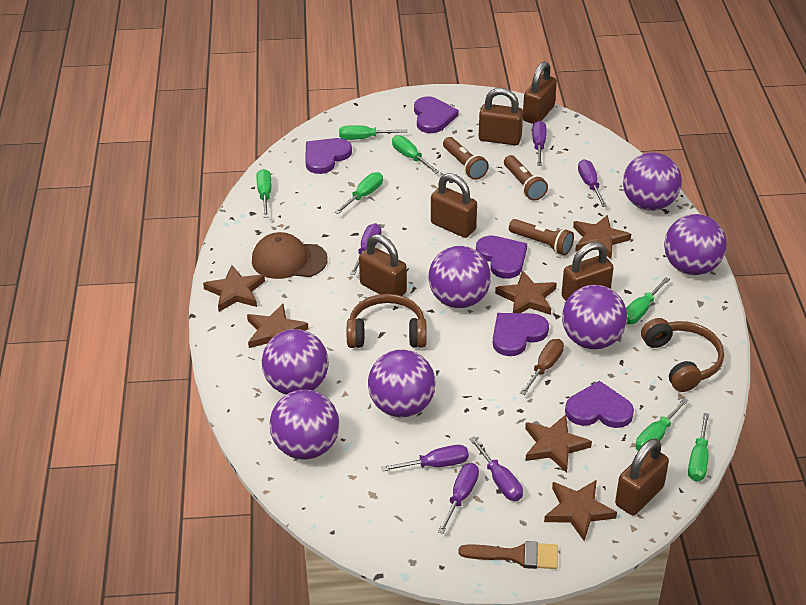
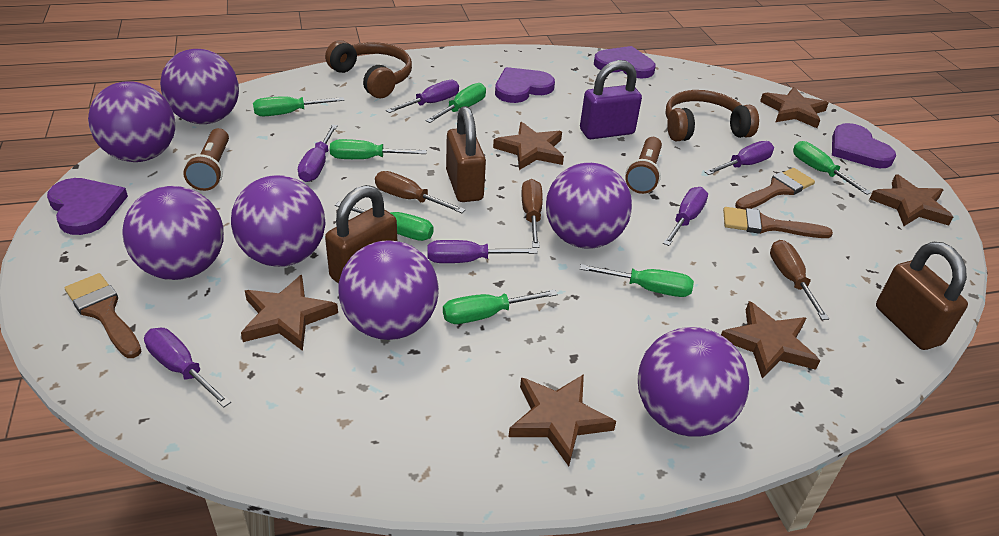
brown brush: [458,541,558,569] = 1 -> [65,273,142,358] [723,207,833,238] [735,168,815,210] = 3
brown cap: [252,232,328,279] = 1 -> none = 0
brown flashlight: [443,137,489,180] [504,155,548,201] [509,219,574,255] = 3 -> [183,128,229,191] [625,137,662,194] = 2
brown padlock: [359,234,407,296] [431,173,477,238] [479,88,523,145] [523,62,557,124] [561,242,614,301] [615,438,669,515] = 6 -> [325,185,397,284] [446,106,486,202] [876,242,968,350] = 3
brown screwdriver: [520,339,564,395] = 1 -> [375,171,466,213] [521,179,543,248] [770,240,829,320] = 3
purple heart: [305,138,352,174] [414,96,459,133] [476,235,527,279] [493,313,549,356] [565,381,634,428] = 5 -> [47,178,128,235] [495,67,555,103] [594,46,656,78] [832,123,896,168] = 4
purple padlock: none = 0 -> [580,60,642,139] = 1

